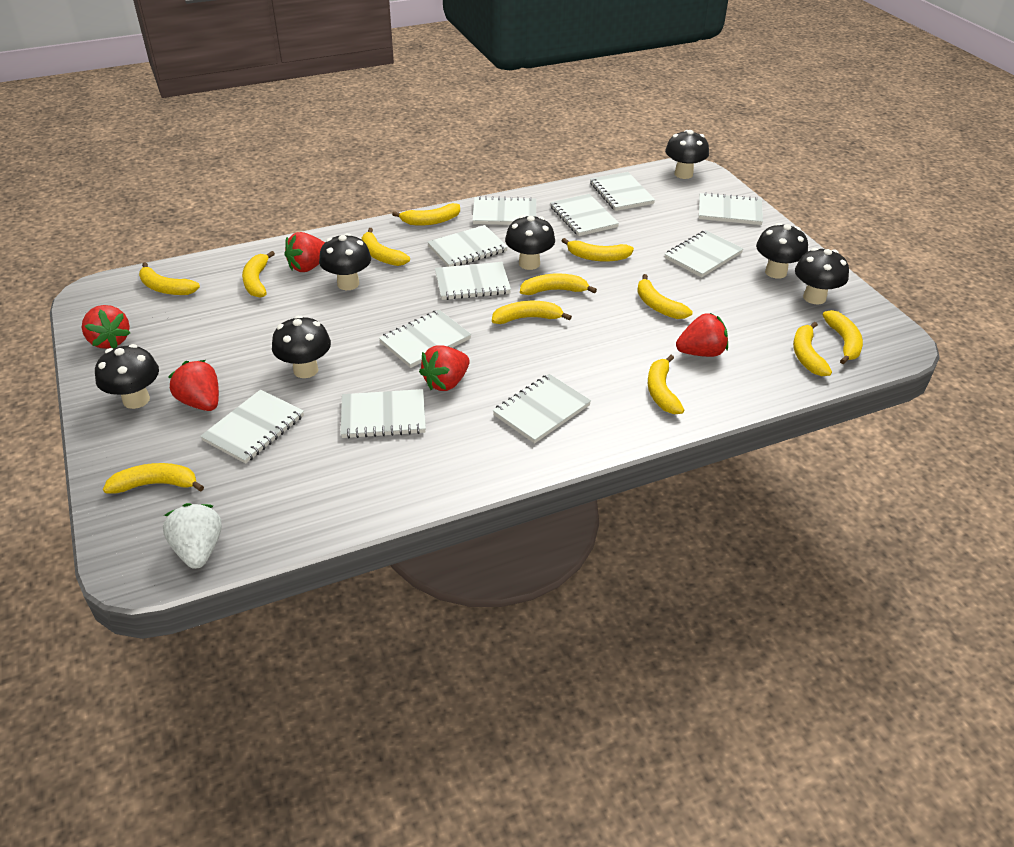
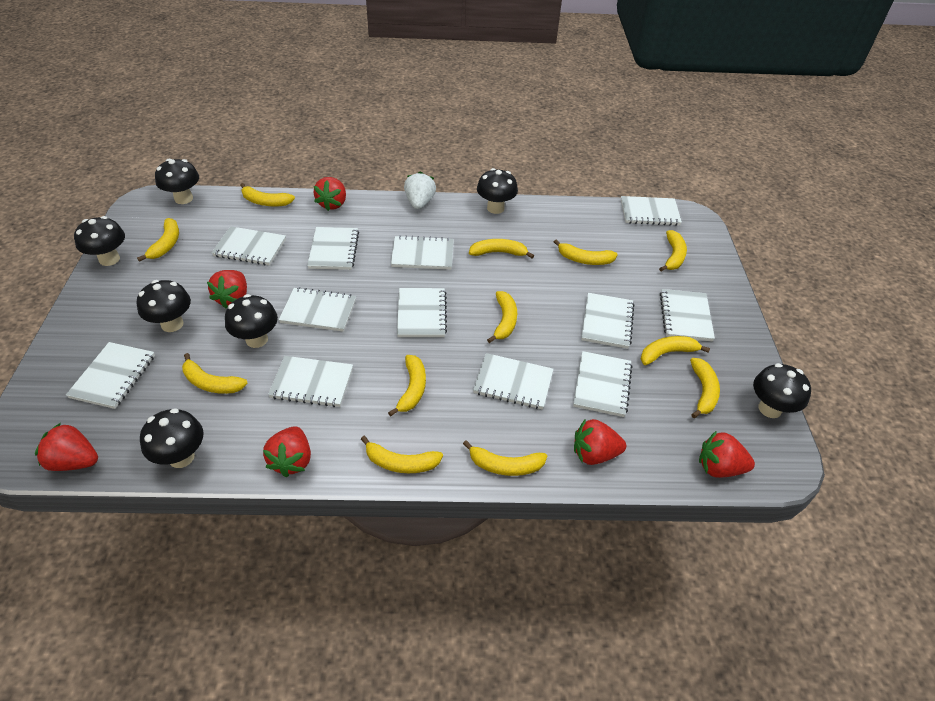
red strawberry: [82,305,130,349] [168,360,219,411] [284,232,325,272] [419,345,470,391] [676,313,728,357] = 5 -> [35,423,98,471] [207,270,247,309] [263,426,311,477] [314,177,346,211] [574,419,626,465] [699,430,755,478] = 6
white notebook: [200,389,304,464] [341,389,426,439] [379,310,471,368] [428,225,508,267] [435,262,511,300] [472,196,536,225] [493,374,591,444] [550,194,619,236] [590,172,655,211] [665,230,743,278] [699,192,763,225] = 11 -> [66,342,155,409] [212,226,286,266] [268,356,353,407] [279,287,356,332] [307,227,359,270] [391,235,454,270] [397,288,447,337] [473,353,554,410] [573,351,633,417] [581,293,635,349] [621,196,682,226] [660,289,715,342] = 12

